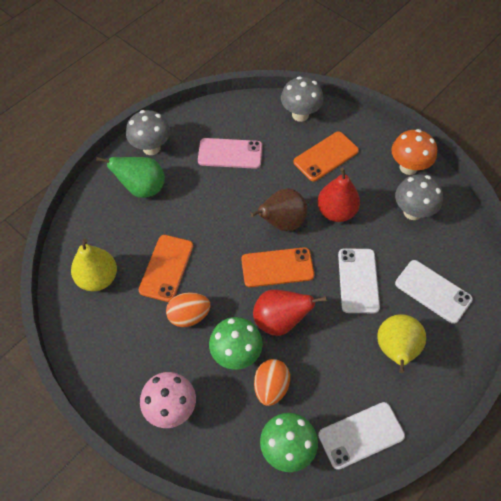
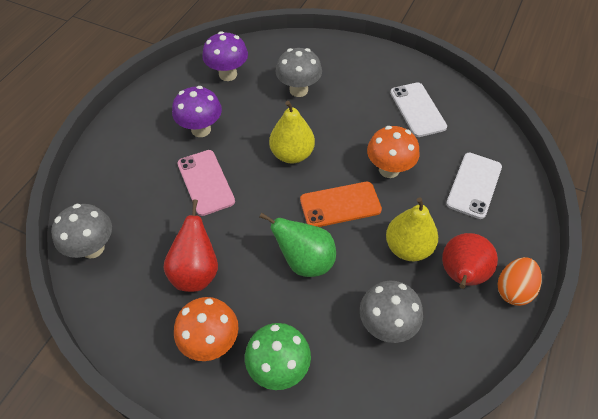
brown pear: [251,188,307,231] = 1 -> none = 0
green mushroom: [209,317,263,370] [260,413,318,472] = 2 -> [245,323,311,390] = 1
orange egg: [166,292,211,327] [254,359,290,406] = 2 -> [498,257,542,306] = 1
orange mushroom: [391,129,437,175] = 1 -> [174,297,239,361] [367,126,420,178] = 2
orange phone: [139,235,193,302] [241,247,314,287] [293,132,359,181] = 3 -> [300,182,382,227] = 1
pink mushroom: [140,372,196,428] = 1 -> none = 0
purple mushroom: none = 0 -> [172,86,222,137] [202,31,248,81] = 2
white phone: [318,402,405,470] [338,249,380,313] [395,260,473,324] = 3 -> [390,82,447,137] [446,153,502,219] = 2

